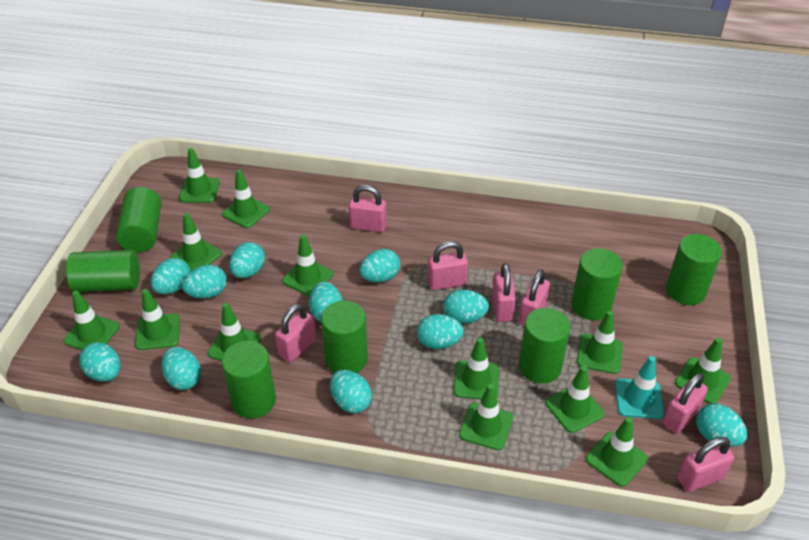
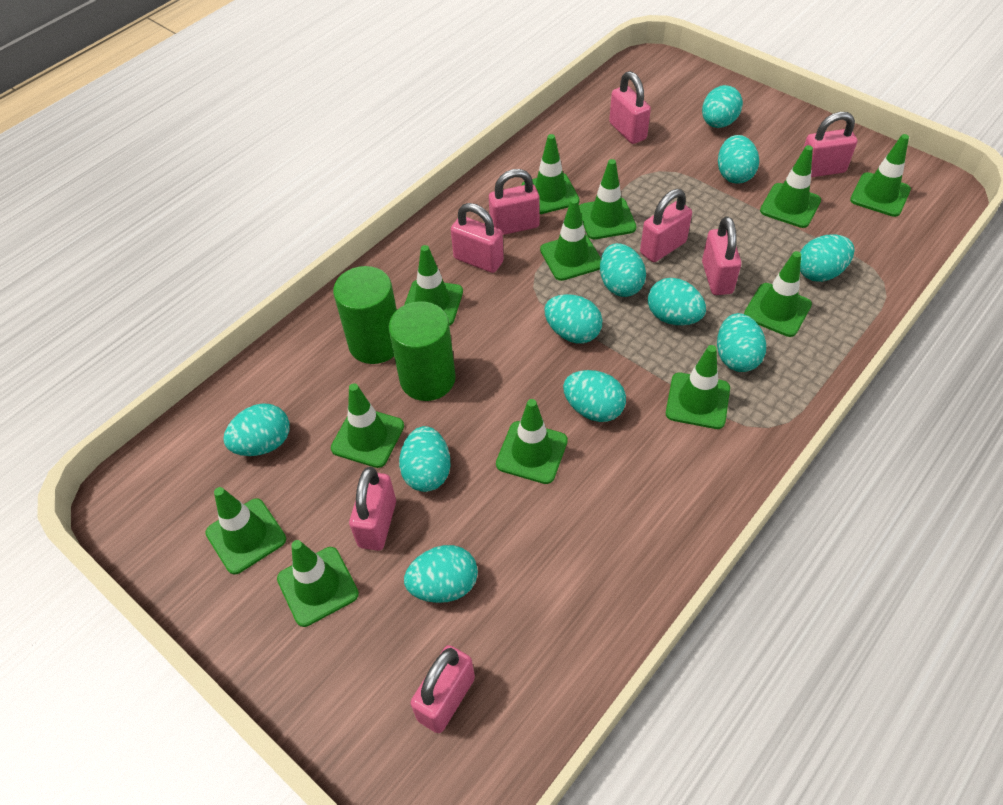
green cylinder: [66,250,140,292] [116,187,161,252] [221,341,276,419] [321,300,368,373] [519,308,570,384] [571,248,623,320] [666,234,722,305] = 7 -> [333,266,397,364] [388,301,456,401] = 2
green traffic cone: [64,291,119,350] [135,289,180,350] [171,213,221,272] [179,148,220,203] [208,303,261,361] [222,169,270,228] [282,235,333,296] [453,337,499,399] [459,384,513,450] [545,366,604,433] [576,311,623,374] [586,417,648,487] [675,338,731,404] = 13 -> [205,487,286,574] [277,540,359,627] [331,383,404,468] [404,245,463,326] [496,399,568,484] [521,134,580,214] [540,198,601,281] [579,159,636,239] [666,345,730,429] [744,251,812,337] [760,145,821,228] [850,134,911,217] = 12
pink padlock: [275,304,317,362] [349,185,387,232] [427,241,468,290] [492,263,516,322] [519,270,550,326] [663,373,708,433] [677,437,734,492] = 7 -> [349,467,396,551] [410,645,475,733] [451,203,504,273] [489,169,540,235] [609,71,651,144] [640,189,692,262] [702,216,741,295] [803,112,857,177] = 8
turquoise traffic cone: [615,356,664,419] = 1 -> none = 0

